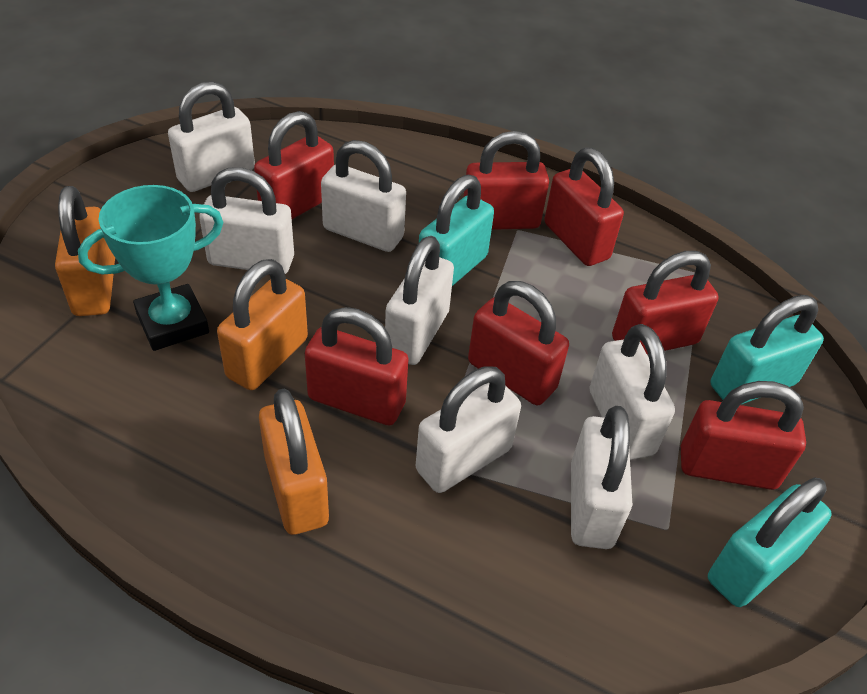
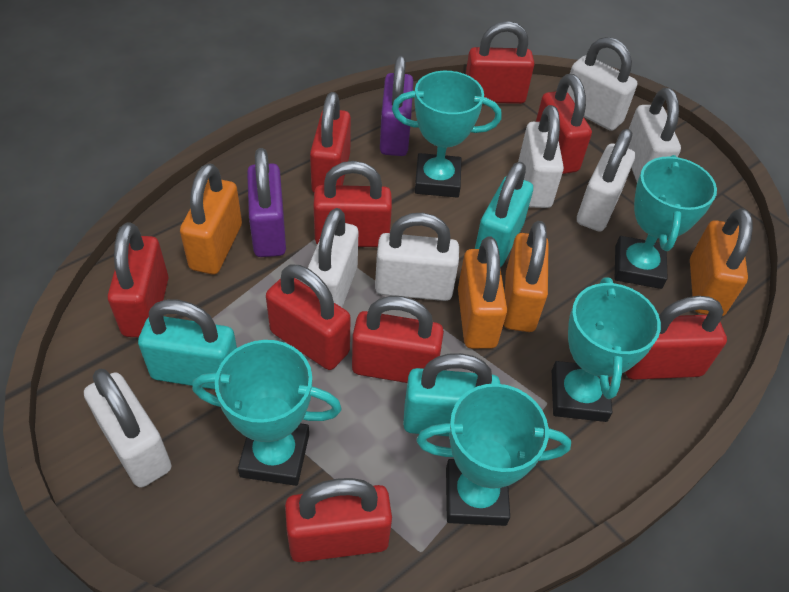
orange padlock: [55,186,115,316] [217,259,308,390] [259,389,329,535] = 3 -> [180,163,242,274] [458,237,507,349] [504,221,549,332] [690,208,753,316] = 4
purple padlock: none = 0 -> [247,148,286,257] [380,55,413,156] = 2
red padlock: [254,111,334,219] [305,307,409,426] [463,131,549,230] [468,281,569,405] [544,148,624,266] [612,251,719,355] [681,381,806,490] = 7 -> [108,222,169,337] [266,265,351,370] [285,478,392,562] [310,92,351,193] [313,161,392,247] [352,296,444,383] [466,21,534,104] [536,74,592,174] [625,296,727,380] = 9
turquoise trophy: [78,185,224,351] = 1 -> [192,340,342,486] [392,71,501,198] [416,384,571,526] [552,277,661,422] [615,155,717,289] = 5

